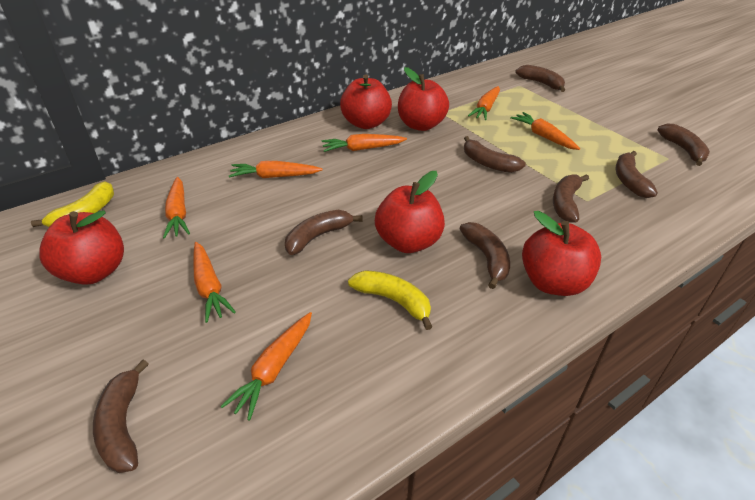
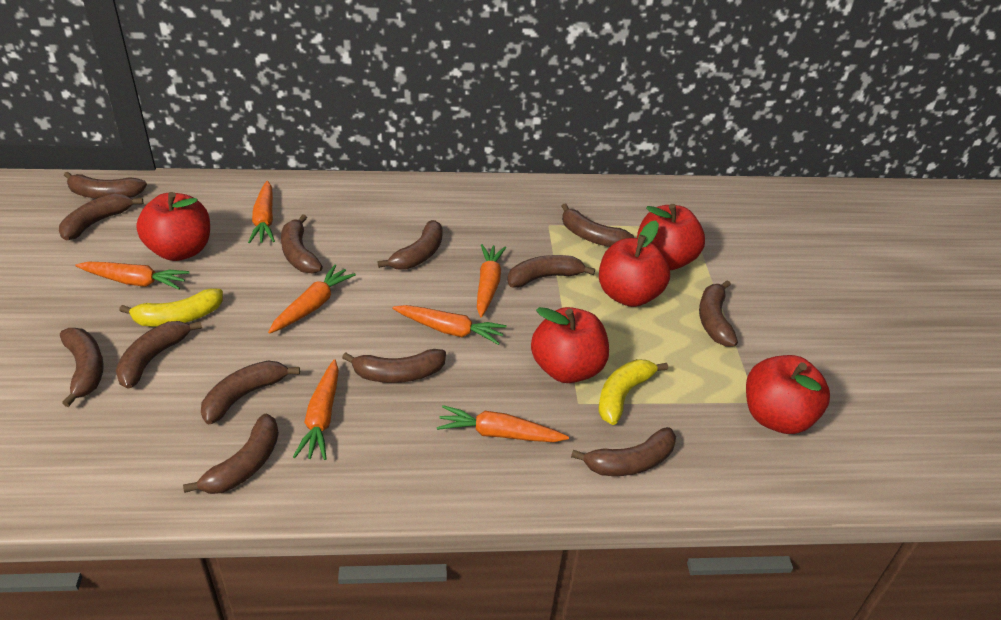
brown banana: [93,359,149,473] [285,210,363,255] [460,222,510,289] [464,136,526,173] [515,65,565,92] [553,174,589,223] [616,151,658,198] [657,124,710,166] = 8 -> [59,194,143,240] [60,328,104,407] [64,172,147,199] [116,321,202,389] [183,414,279,494] [201,360,300,424] [281,214,323,274] [342,349,446,383] [378,220,443,270] [507,255,595,288] [561,204,634,247] [571,427,676,476] [699,280,738,347] = 13

